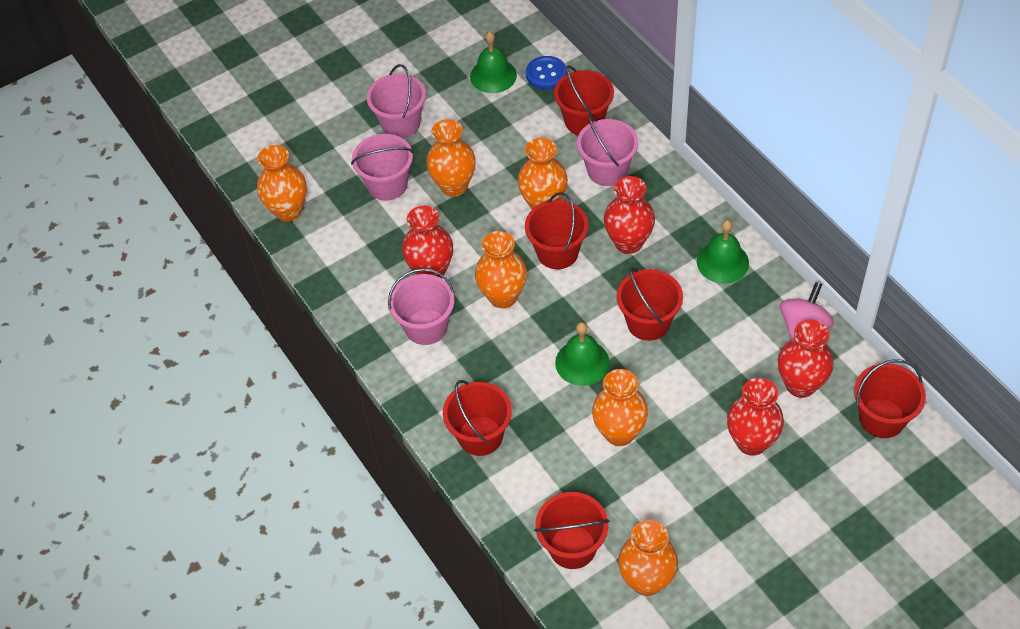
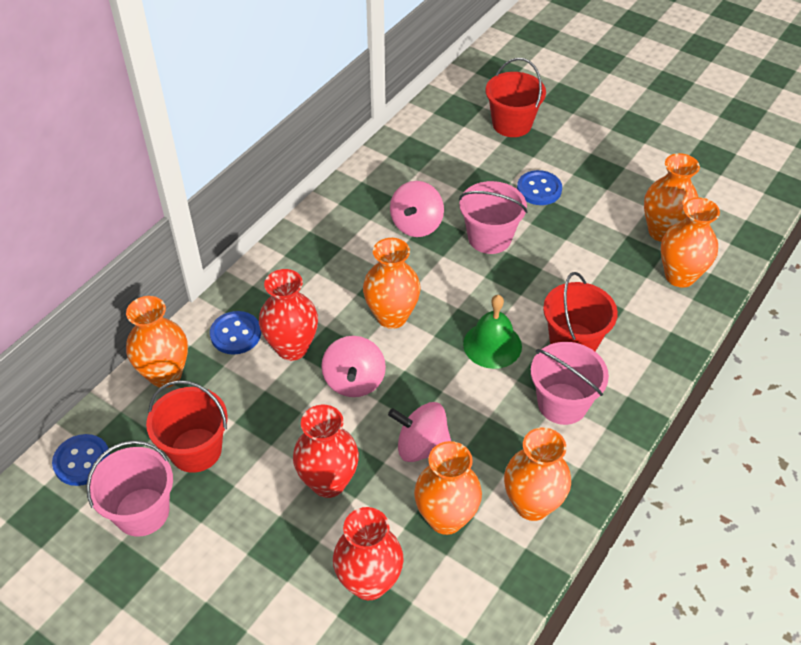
blue button: [526,56,567,89] = 1 -> [52,434,110,486] [210,311,261,355] [517,170,562,205] = 3
green bell: [470,31,517,93] [555,322,610,386] [697,220,749,284] = 3 -> [463,295,522,369] = 1
pink bucket: [351,134,414,201] [367,64,426,138] [388,268,455,345] [577,115,638,186] = 4 -> [86,440,173,536] [459,181,528,254] [531,342,609,425] = 3
pink spinning top: [780,282,834,339] = 1 -> [321,336,386,397] [388,402,451,462] [390,181,444,237] = 3
red bucket: [443,380,512,456] [525,192,589,269] [534,492,609,569] [554,65,614,135] [617,267,683,341] [854,359,926,438] = 6 -> [146,380,228,473] [486,58,546,137] [543,272,618,351] = 3
red vase: [402,206,453,279] [604,176,655,254] [727,378,784,456] [778,320,834,398] = 4 -> [259,269,318,361] [293,405,359,498] [333,507,404,600] = 3

